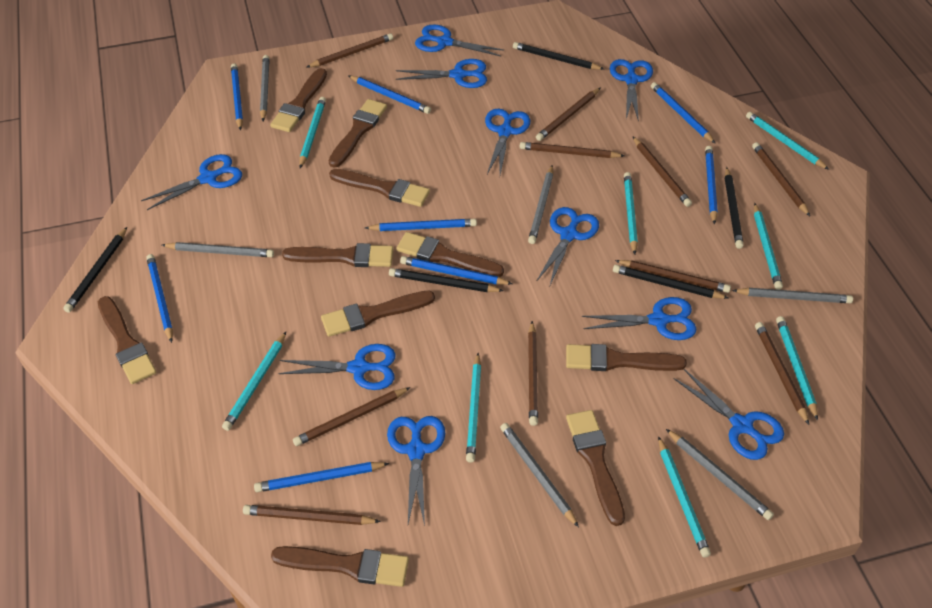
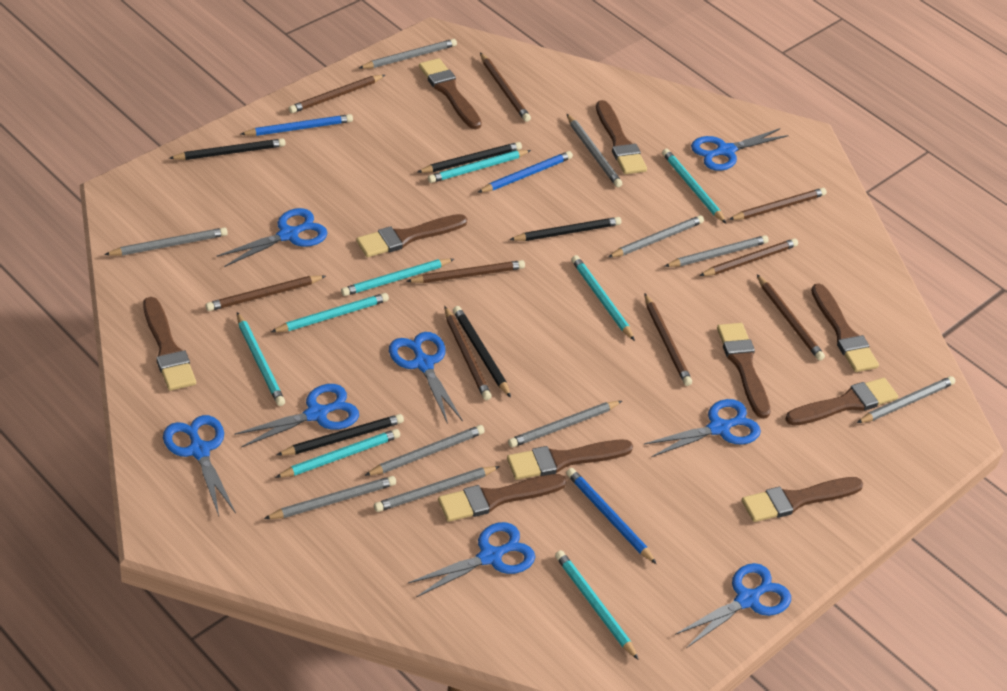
blue pencil: [146,254,173,343] [231,64,243,130] [254,462,389,492] [349,76,431,114] [365,219,477,231] [400,256,512,285] [651,82,715,143] [705,146,718,225] = 8 -> [241,114,353,136] [477,151,573,193] [566,468,656,564] = 3
blue scissors: [141,154,242,210] [278,344,396,390] [387,416,445,526] [396,59,487,88] [415,25,504,56] [485,109,530,175] [536,207,599,285] [582,297,697,340] [610,59,653,122] [674,369,784,460] = 10 -> [163,415,236,516] [216,208,328,267] [234,384,359,447] [389,332,463,424] [408,522,535,597] [643,399,761,457] [675,563,791,648] [691,128,789,171] = 8
brown pencil: [243,505,381,525] [293,387,411,446] [307,33,393,67] [520,142,625,158] [528,321,538,426] [536,87,601,141] [615,260,731,293] [633,137,692,207] [752,142,810,216] [755,322,809,425] = 10 -> [206,275,326,311] [289,75,385,113] [406,260,525,283] [445,306,492,400] [480,52,531,122] [644,293,692,386] [699,238,798,276] [729,188,827,220] [757,275,825,361] = 9
grey pencil: [162,242,274,257] [260,55,270,121] [500,423,579,527] [528,165,553,244] [666,429,774,520] [732,288,853,303] = 6 -> [104,227,228,256] [264,476,396,519] [359,39,457,69] [364,425,485,476] [374,466,500,512] [508,401,622,447] [567,114,622,187] [608,215,704,257] [664,235,769,267] [857,376,955,423] = 10

